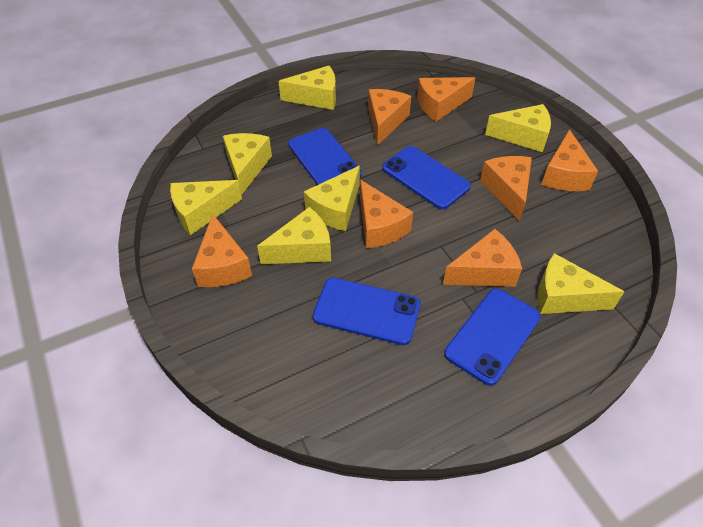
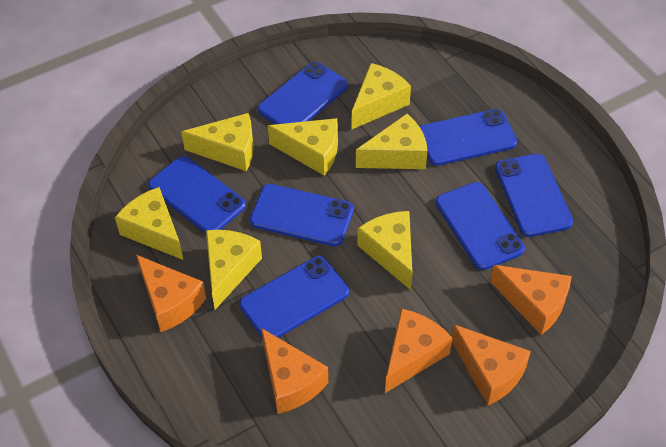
blue phone: [288,128,362,185] [313,278,420,345] [382,146,471,209] [444,288,541,386] = 4 -> [148,156,246,234] [239,256,349,339] [250,184,354,246] [258,62,348,124] [420,109,517,166] [435,182,525,270] [495,154,573,237] = 7
orange cheese: [192,214,252,287] [360,180,413,248] [368,89,411,146] [417,77,475,122] [443,229,522,287] [480,156,532,221] [541,129,598,191] = 7 -> [136,255,206,332] [261,328,328,414] [385,309,452,393] [451,324,531,406] [490,265,572,335] = 5

